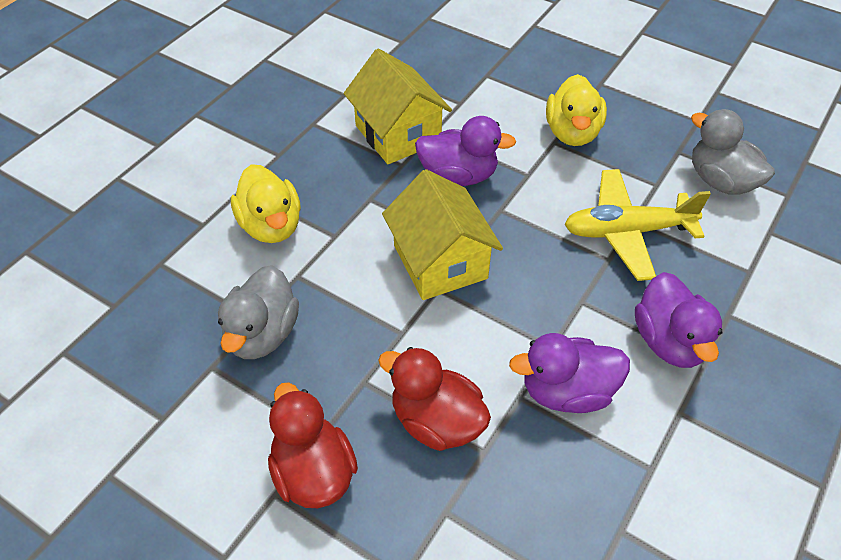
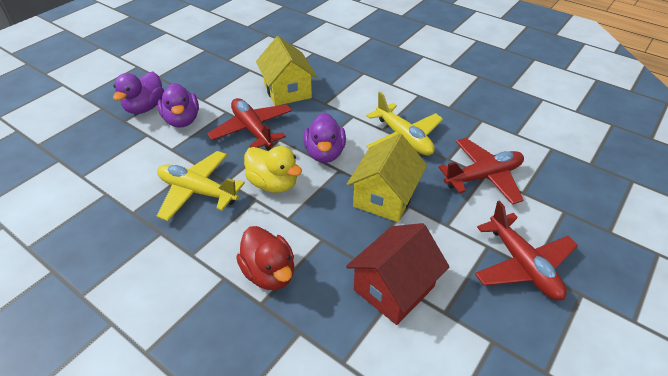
grey duck: [218,265,299,359] [691,109,775,195] = 2 -> none = 0
red duck: [268,382,358,508] [378,347,491,451] = 2 -> [236,226,294,290] = 1
red house: none = 0 -> [346,223,449,325] = 1
red plane: none = 0 -> [207,98,292,150] [438,138,524,205] [475,201,578,300] = 3
yellow duck: [231,164,301,243] [546,74,607,146] = 2 -> [244,146,302,193] = 1
yellow plane: [564,169,711,281] = 1 -> [157,151,245,221] [366,92,443,156] = 2

